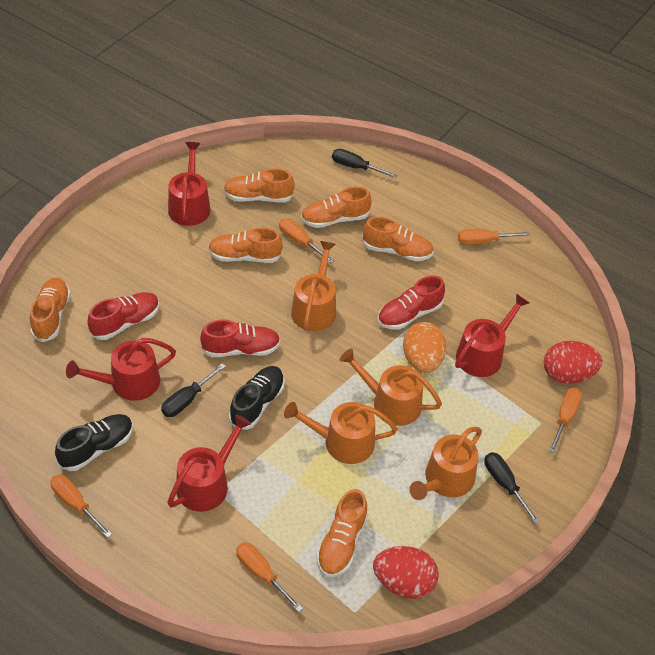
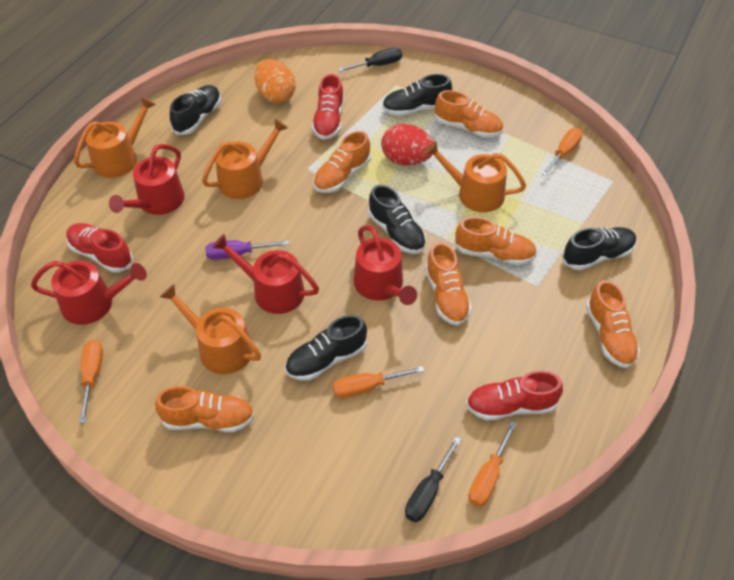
black screwdriver: [161,363,226,417] [332,149,397,178] [484,452,540,524] = 3 -> [338,48,402,72] [405,437,461,522] = 2
black shoe: [55,414,133,471] [229,366,285,430] = 2 -> [170,85,221,135] [285,315,367,381] [368,185,426,254] [382,74,452,116] [562,227,637,270] = 5
orange screwdriver: [50,475,112,538] [236,542,303,612] [279,219,335,264] [458,229,530,245] [549,388,582,453] = 5 -> [79,340,103,423] [333,366,424,398] [469,421,517,507] [542,128,583,176] = 4
purple screwdriver: none = 0 -> [205,240,289,260] = 1
red egg: [373,546,439,599] [544,341,602,384] = 2 -> [381,124,433,165] = 1

